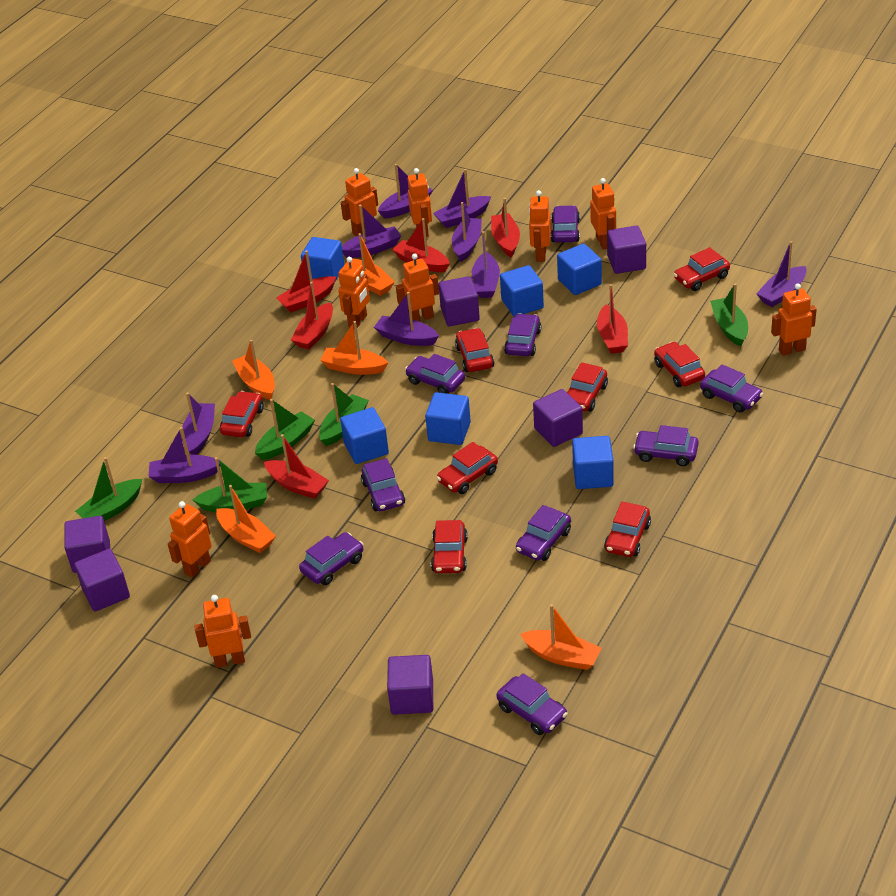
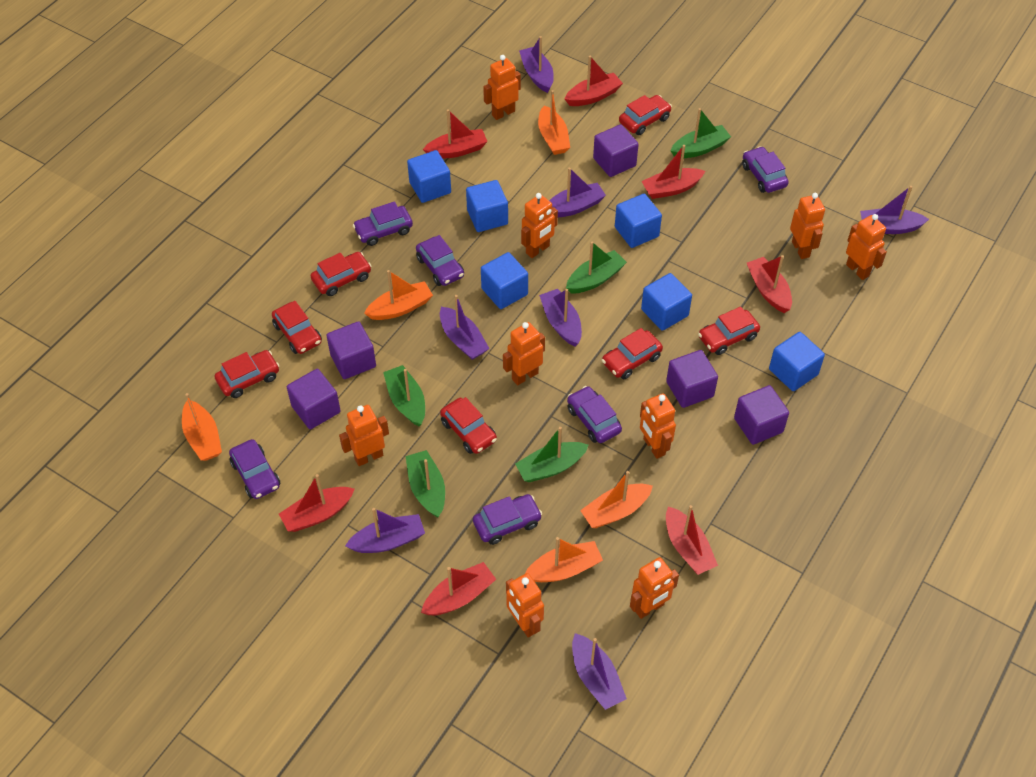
purple boat: [148,427,222,483] [181,392,215,455] [342,205,401,258] [374,292,439,346] [378,164,433,219] [433,169,491,228] [452,202,482,262] [472,231,500,298] [756,241,807,307] = 9 -> [345,508,425,553] [440,295,490,360] [519,36,554,93] [539,289,582,346] [549,168,606,217] [572,633,627,710] [860,186,929,234] = 7
purple car: [299,532,363,585] [361,458,405,511] [405,354,465,394] [497,673,568,735] [504,313,542,356] [516,505,571,561] [551,205,580,242] [633,425,699,466] [700,364,763,412] = 9 -> [229,439,280,499] [353,201,413,246] [416,235,464,286] [473,494,542,545] [567,386,622,443] [742,146,789,193] = 6
purple cube: [64,516,110,573] [74,549,130,612] [387,655,433,715] [438,276,480,326] [533,389,583,447] [607,226,646,274] = 6 -> [287,369,341,429] [326,321,376,379] [593,124,639,177] [666,350,718,408] [734,385,789,445] = 5
red boat: [264,434,329,499] [276,251,336,313] [291,282,333,349] [392,218,450,272] [491,198,520,257] [597,284,628,354] = 6 -> [279,474,354,532] [421,562,496,615] [423,109,488,158] [565,56,623,106] [641,145,705,199] [666,505,718,575] [747,255,792,313] = 7
red car: [220,391,264,437] [431,520,468,573] [437,442,498,494] [455,328,494,372] [567,362,608,412] [604,502,651,557] [654,342,705,387] [674,247,730,291] = 8 -> [215,350,279,398] [272,301,322,354] [311,252,371,296] [440,397,497,454] [602,328,663,379] [619,95,672,135] [698,307,760,355] = 7

